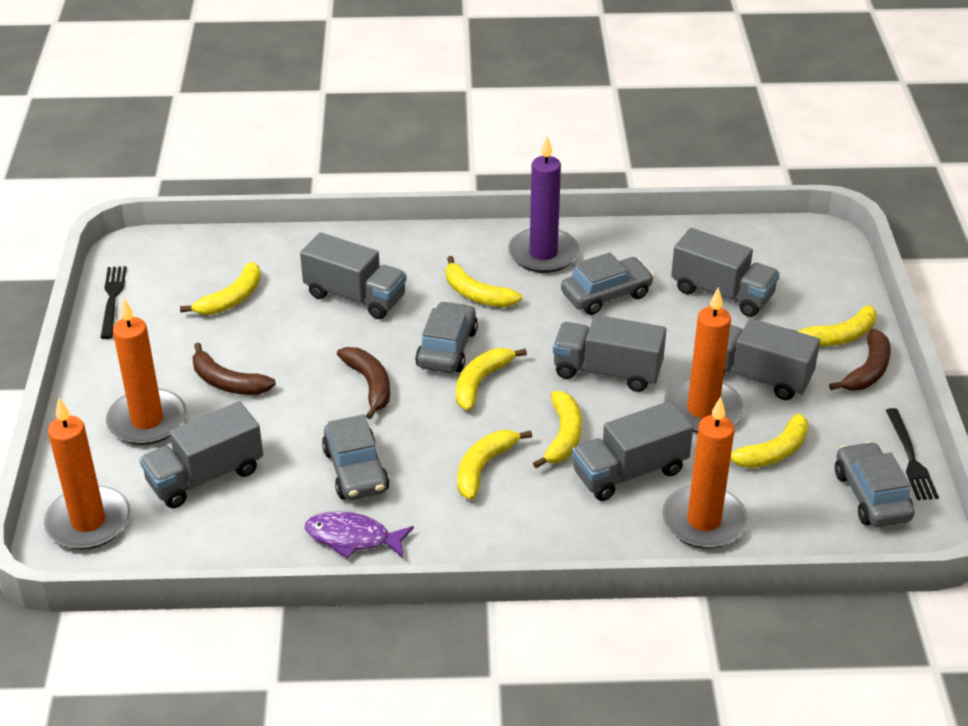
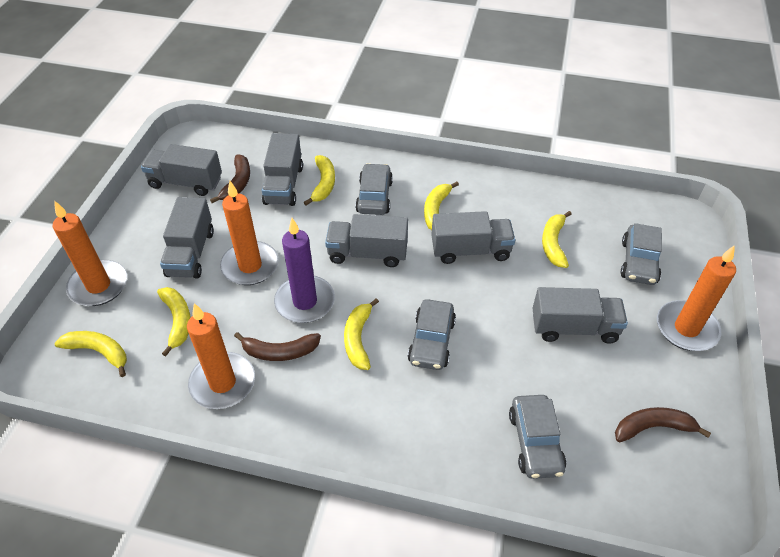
black fork: [100,266,127,339] [886,408,939,500] = 2 -> none = 0
purple fish: [305,511,414,559] = 1 -> none = 0
yellow banana: [180,262,261,315] [446,256,522,307] [456,348,527,411] [457,430,532,500] [533,391,582,468] [730,413,809,468] [786,305,877,346] = 7 -> [54,331,127,377] [157,287,191,356] [304,155,335,206] [344,298,379,370] [424,182,459,230] [542,211,572,268] = 6

